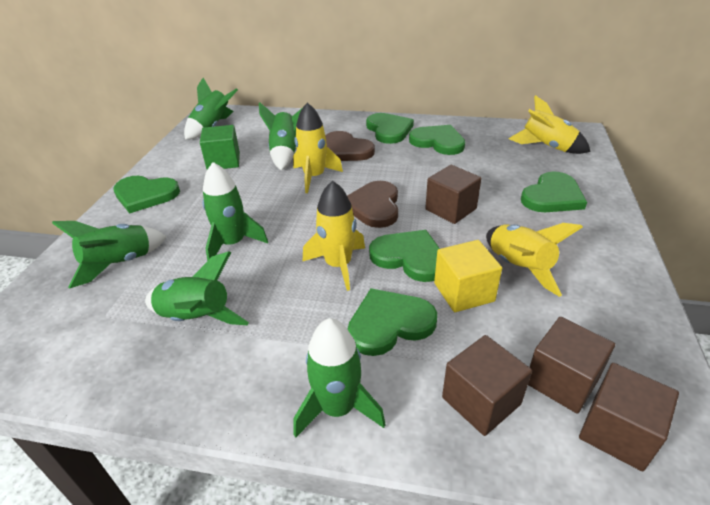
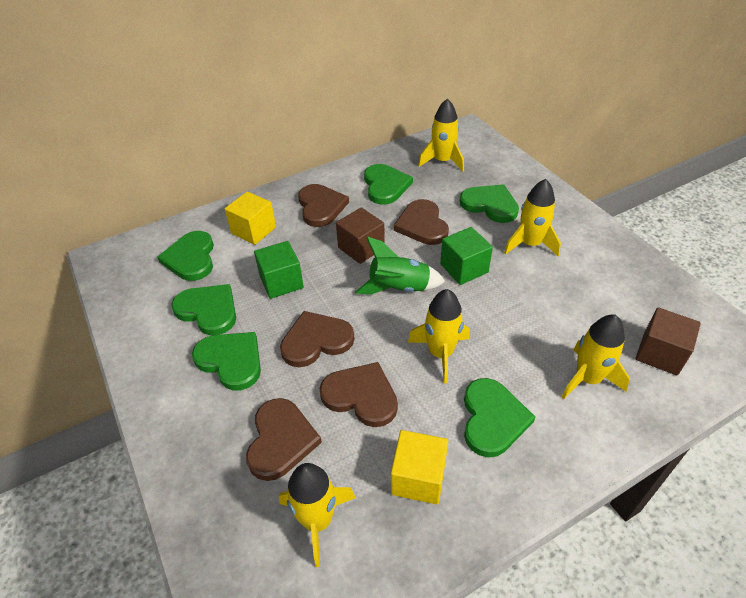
brown cube: [425,165,481,224] [442,335,532,436] [528,317,615,413] [579,363,679,471] = 4 -> [336,207,385,264] [636,308,701,375] = 2
brown heart: [325,131,375,161] [347,181,398,228] = 2 -> [246,398,322,481] [280,311,355,367] [298,184,349,227] [320,362,398,427] [394,199,449,245] = 5
green cube: [200,125,240,170] = 1 -> [254,241,304,299] [440,227,493,285] = 2
green rocket: [52,221,167,289] [145,252,249,325] [184,78,238,139] [202,162,268,261] [259,102,302,170] [293,318,386,438] = 6 -> [355,236,445,294] = 1
yellow cube: [434,240,502,312] = 1 -> [225,192,276,245] [391,430,448,505] = 2
yellow rocket: [293,103,343,193] [303,180,365,291] [486,223,583,297] [508,95,591,154] = 4 -> [279,463,356,567] [408,289,470,383] [418,99,464,172] [504,179,561,257] [562,314,630,399] = 5

